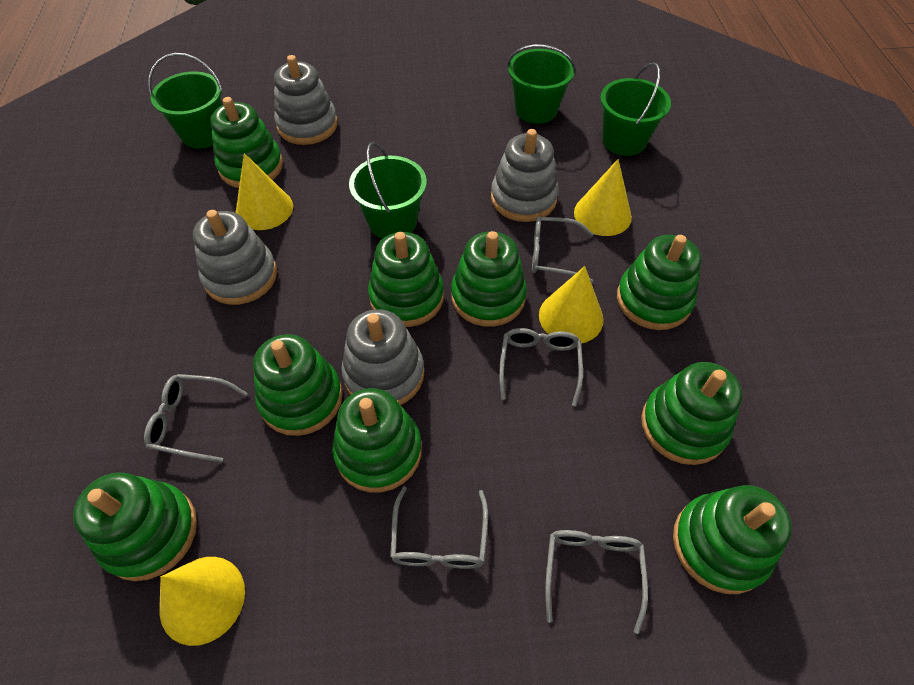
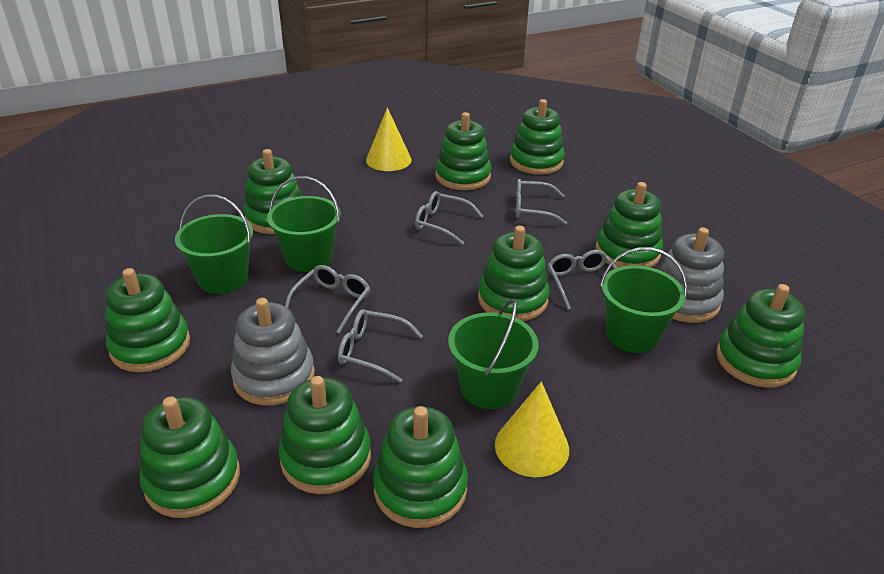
green stacking toy: [73,472,197,581] [210,97,283,188] [253,334,343,436] [332,388,422,492] [368,232,444,327] [451,231,527,327] [617,235,701,330] [641,362,742,465] [673,485,792,594] = 9 -> [105,268,190,372] [140,396,240,518] [243,149,302,234] [278,376,371,494] [373,406,468,528] [435,112,491,190] [478,226,550,321] [510,99,565,175] [595,182,663,268] [716,284,805,388] = 10
grey stacking toy: [193,210,277,305] [274,55,338,145] [341,309,424,405] [491,129,559,222] = 4 -> [231,298,315,405] [658,227,724,323] = 2
yellow cone: [159,557,245,646] [236,153,293,230] [539,266,603,344] [574,159,632,236] = 4 -> [366,107,412,171] [495,381,569,477] = 2

